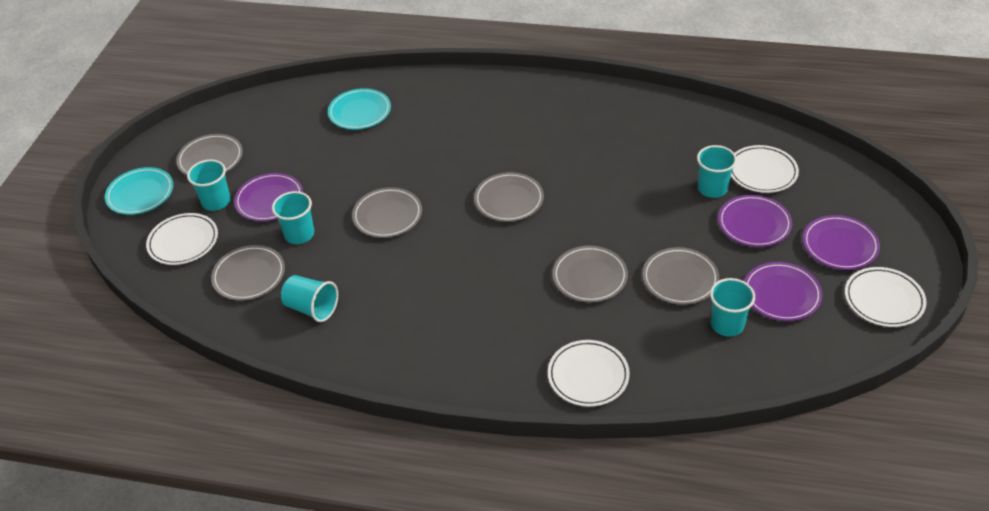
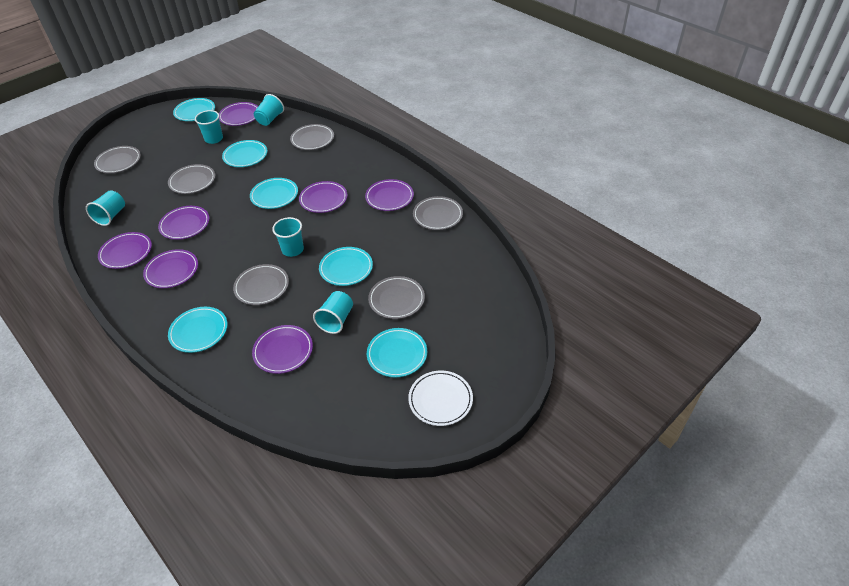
purple plate: [234,173,303,221] [718,195,792,247] [744,262,823,321] [803,215,880,270] = 4 -> [98,232,152,269] [143,249,198,288] [158,206,210,240] [219,102,258,126] [252,325,313,374] [299,181,348,213] [365,179,414,211] = 7
turquoise plate: [105,167,174,215] [328,88,391,130] = 2 -> [168,307,228,353] [173,98,215,121] [222,140,268,167] [250,178,298,209] [319,247,373,286] [367,328,427,377] = 6
white plate: [146,213,218,265] [548,340,630,407] [731,145,799,193] [845,267,927,327] = 4 -> [408,371,473,426] = 1

